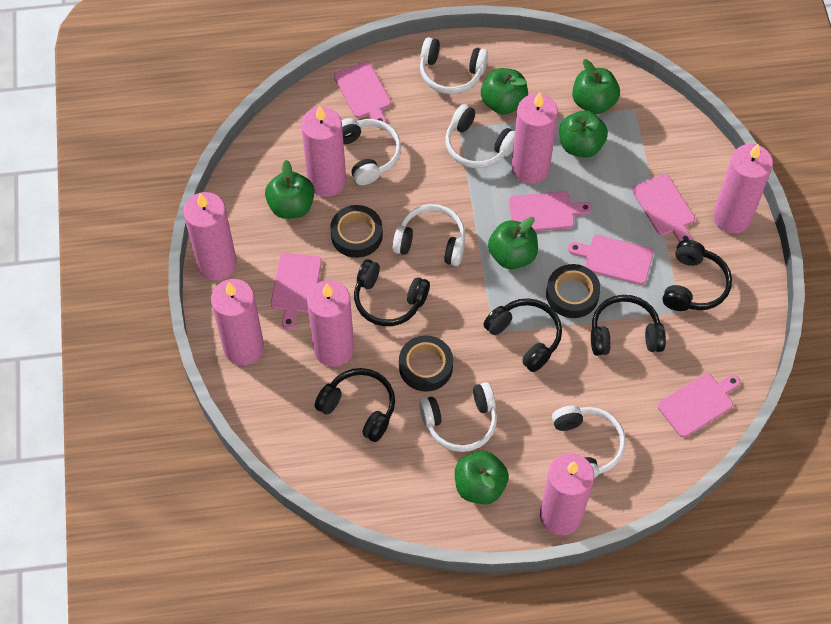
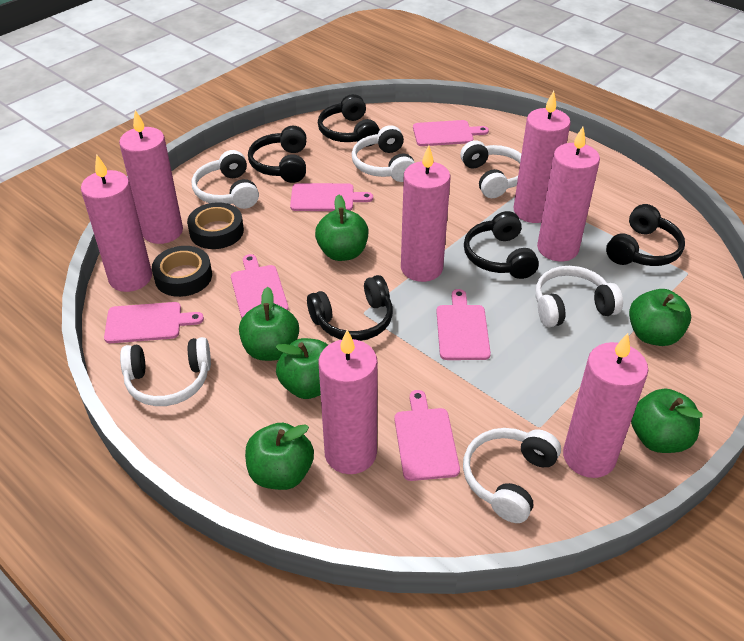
black tape: [330,205,383,258] [399,336,453,392] [546,264,601,318] = 3 -> [152,246,212,297] [187,202,244,249] = 2

